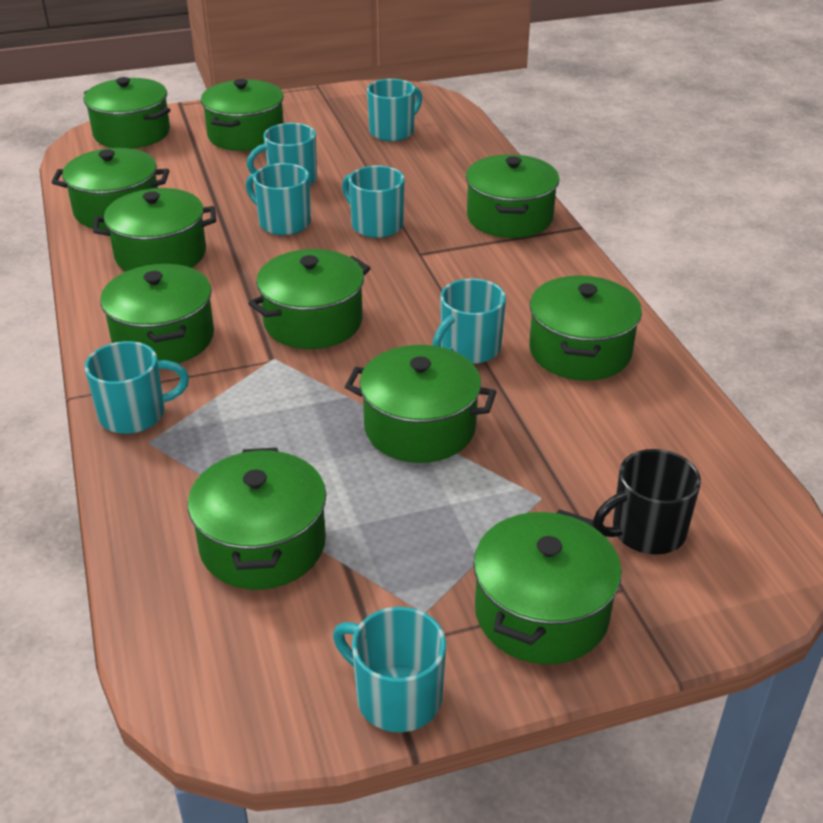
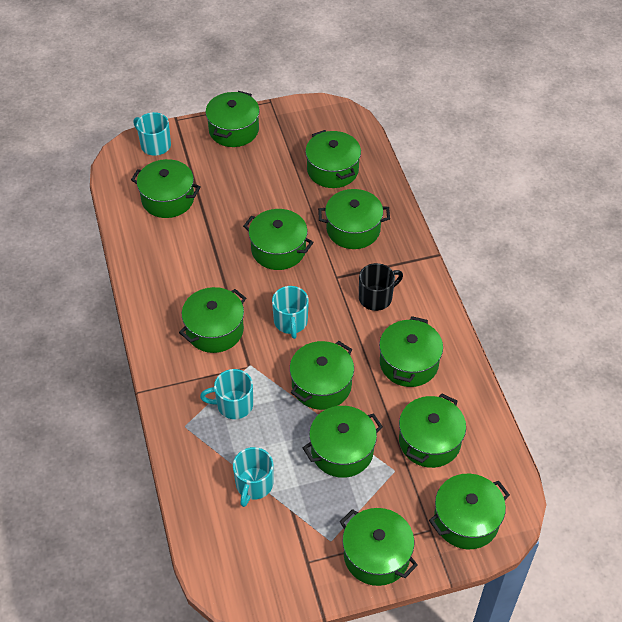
green pot: [51,148,169,230] [84,77,170,149] [93,188,216,271] [100,264,214,363] [188,448,326,590] [201,79,284,151] [248,249,371,349] [345,345,496,463] [466,154,559,238] [473,509,621,664] [529,275,642,381] = 11 -> [131,159,201,218] [179,287,246,353] [206,91,260,147] [243,209,314,270] [290,341,354,410] [303,406,383,478] [305,130,361,188] [318,189,390,249] [340,508,418,586] [379,316,443,387] [399,394,466,468] [429,474,510,549] = 12
turquoise mug: [85,341,189,434] [246,163,311,235] [247,123,317,185] [333,607,446,732] [342,166,404,238] [367,79,422,141] [432,278,506,364] = 7 -> [133,112,171,156] [200,369,253,419] [233,447,273,507] [272,286,309,339] = 4

